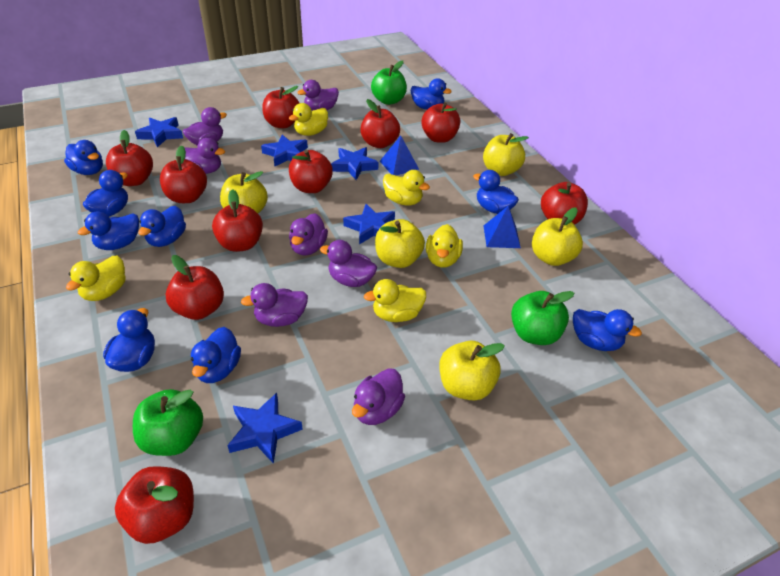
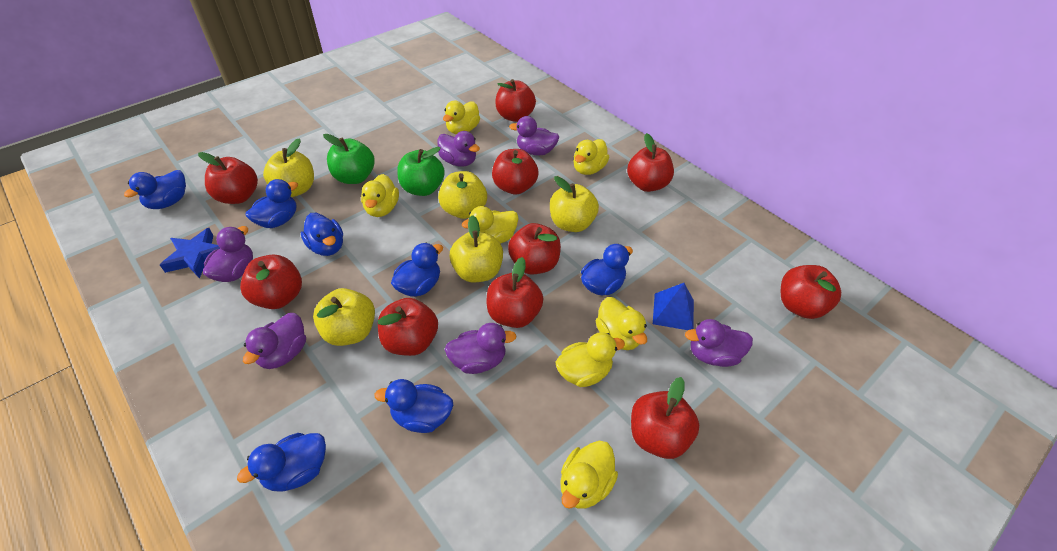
blue duck: [64,140,103,175] [78,212,139,250] [83,170,128,216] [103,308,155,372] [138,206,186,247] [191,327,241,383] [411,78,452,110] [473,170,519,214] [573,309,642,351] = 9 -> [124,170,186,209] [237,433,326,492] [245,179,298,228] [301,213,343,256] [374,379,453,433] [391,243,443,296] [581,244,633,296] = 7
blue pyramid: [380,136,419,176] [483,206,521,248] = 2 -> [653,283,694,330] = 1
blue star: [135,117,183,147] [227,393,303,464] [261,134,308,166] [331,147,378,180] [343,204,395,244] = 5 -> [160,228,220,278] = 1
green apple: [133,389,203,456] [371,61,407,105] [511,291,574,345] = 3 -> [323,134,375,184] [397,147,445,196] = 2
purple duck: [183,107,227,146] [184,138,225,174] [241,283,308,327] [289,213,328,255] [297,80,339,111] [320,240,377,287] [352,368,405,425] = 7 -> [203,226,253,282] [243,313,306,369] [438,131,480,167] [445,323,517,374] [509,116,559,155] [685,319,753,367] = 6
yellow duck: [66,256,126,301] [289,103,328,136] [364,279,426,322] [383,170,430,205] [426,224,463,268] = 5 -> [361,174,399,217] [443,101,480,134] [462,206,518,244] [556,332,625,387] [560,441,618,509] [573,139,609,175] [596,297,647,350] = 7

